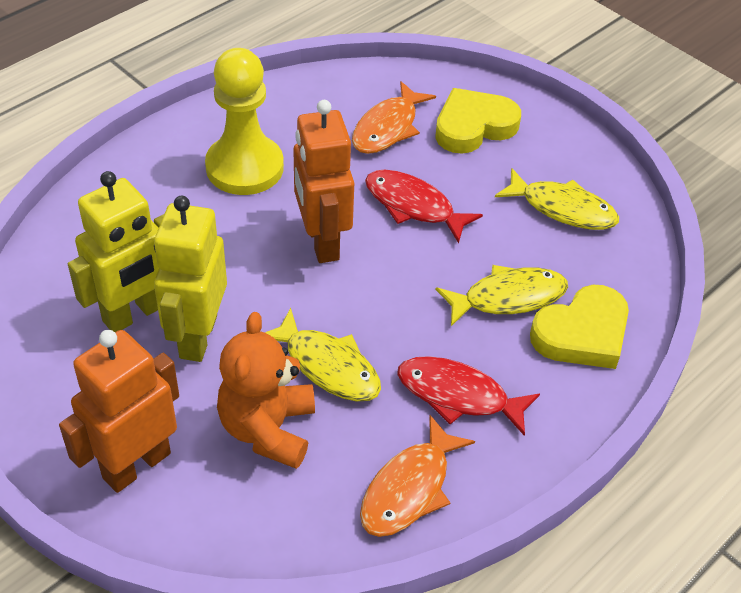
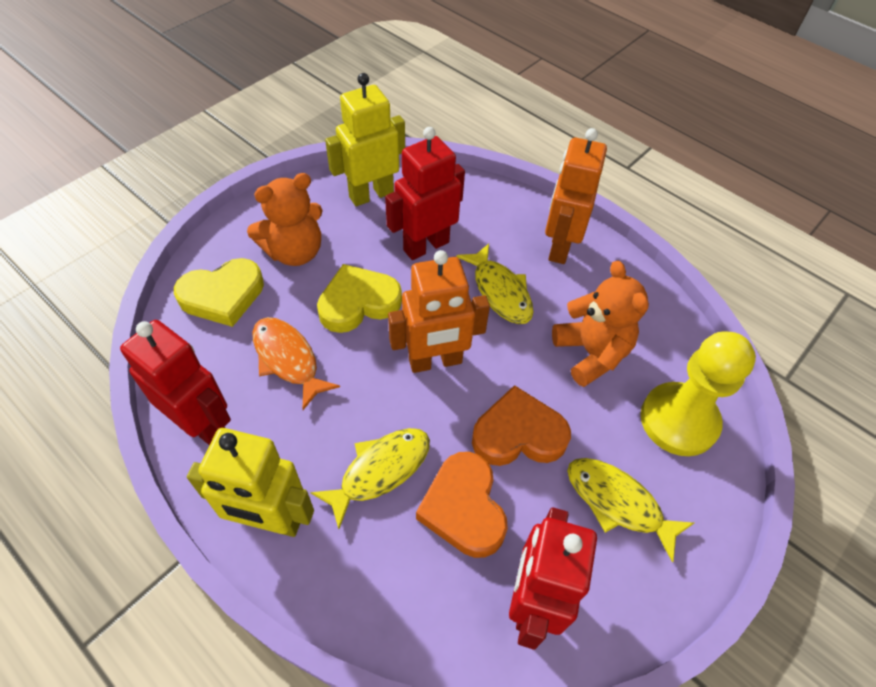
orange fish: [352,81,436,154] [360,415,475,537] = 2 -> [252,317,340,410] = 1
orange heart: none = 0 -> [416,452,508,558] [472,385,571,466] = 2
orange teddy bear: [217,312,315,469] = 1 -> [247,173,323,266] [552,261,649,387] = 2
red fish: [365,170,483,243] [397,356,540,436] = 2 -> none = 0
red robot: none = 0 -> [120,320,231,445] [385,127,465,260] [509,507,597,650] = 3

